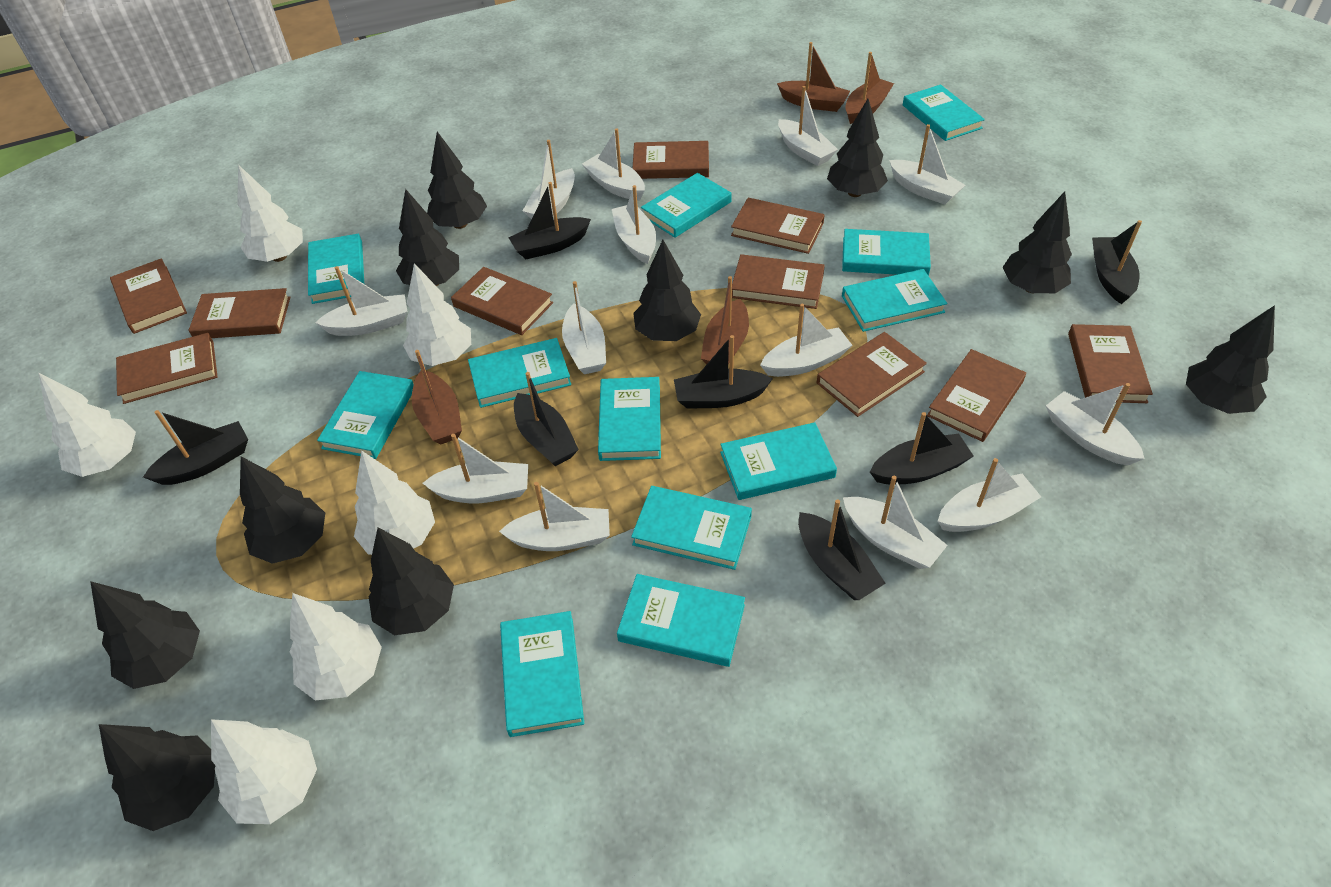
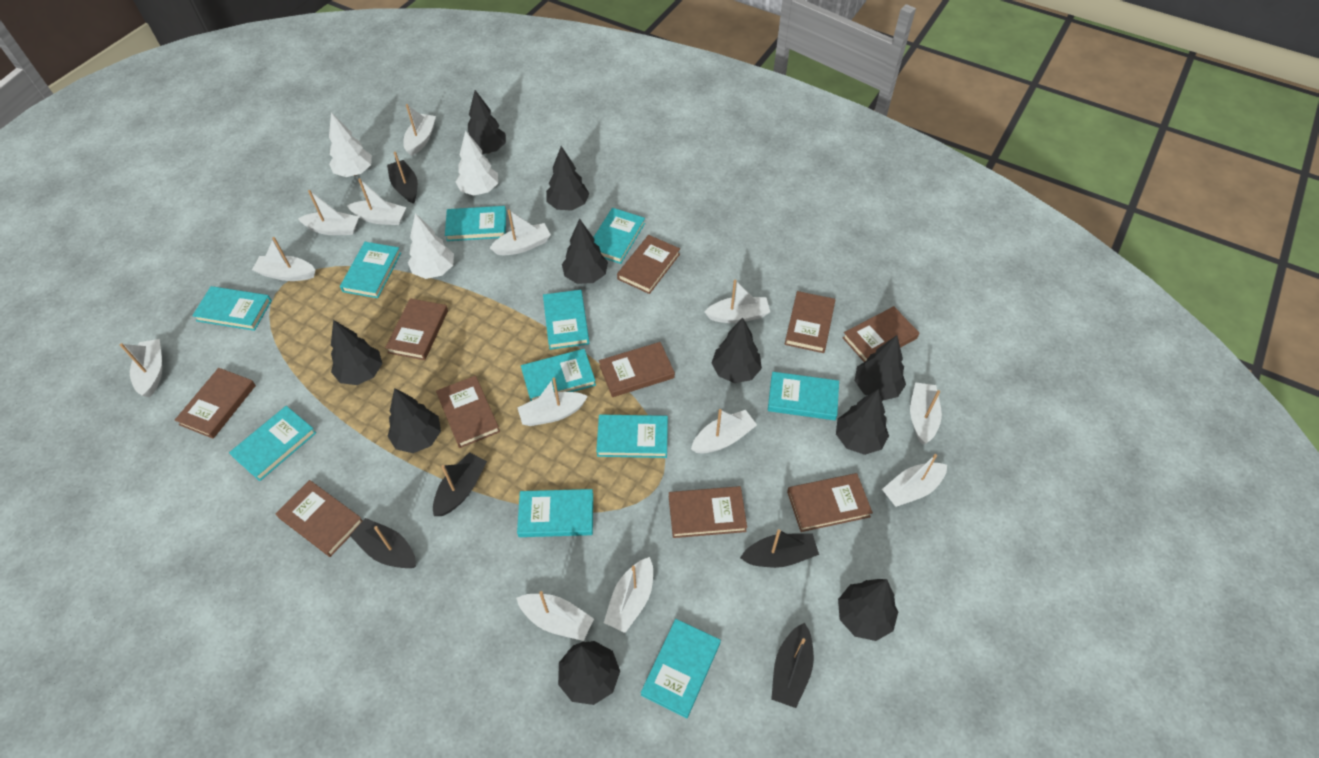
black boat: [143,410,248,485] [508,182,591,259] [514,372,579,466] [674,335,773,409] [798,499,886,600] [870,412,974,485] [1092,220,1142,304] = 7 -> [350,518,416,568] [387,152,418,204] [433,452,487,516] [740,529,819,568] [771,623,814,708] = 5
brown boat: [412,350,462,445] [701,276,749,364] [777,42,850,112] [845,52,894,124] = 4 -> none = 0
turquoise book: [308,234,364,304] [317,371,414,459] [468,338,571,408] [500,611,584,737] [598,377,661,461] [617,574,745,667] [631,486,752,570] [641,173,732,238] [720,422,837,500] [842,229,931,276] [842,269,947,332] [903,84,985,141] = 12 -> [192,286,272,331] [229,406,316,481] [340,242,401,298] [445,206,506,241] [517,489,593,537] [521,349,596,401] [543,290,589,350] [593,208,645,264] [596,415,668,458] [641,619,721,719] [768,372,839,420] = 11
white tree: [38,372,136,477] [211,719,317,824] [237,165,303,262] [290,593,382,701] [354,450,435,555] [403,263,471,366] = 6 -> [329,112,372,177] [408,213,454,279] [456,130,498,196] = 3

